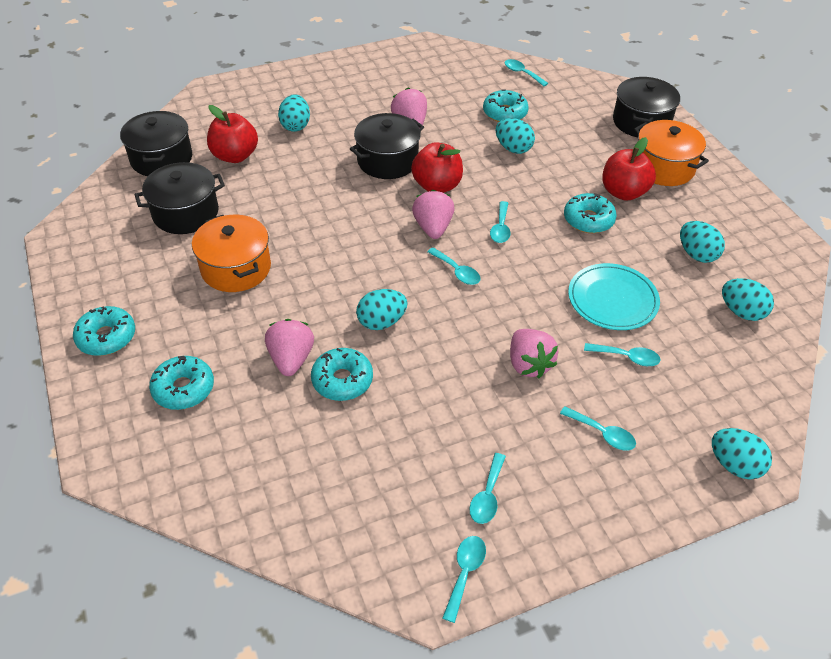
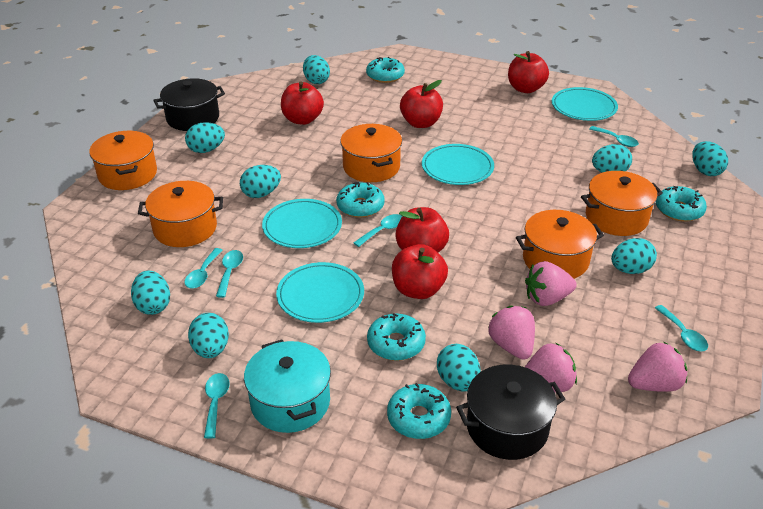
black pot: [120,111,192,176] [134,162,225,234] [350,113,424,179] [613,77,680,138] = 4 -> [153,78,225,131] [456,365,565,460] = 2
orange pot: [192,215,271,292] [634,120,709,186] = 2 -> [89,131,157,190] [138,181,223,247] [340,124,402,182] [516,210,604,279] [581,171,663,236] = 5
red apple: [207,105,258,163] [411,142,463,193] [602,137,656,201] = 3 -> [281,81,324,125] [392,244,448,299] [396,207,449,252] [400,80,443,128] [508,51,549,93] = 5
turquoise egg: [278,94,310,132] [356,289,408,330] [496,118,535,154] [680,221,725,263] [712,428,772,479] [722,278,774,321] = 6 -> [131,270,170,315] [185,122,225,153] [188,313,229,358] [240,165,281,198] [303,55,330,84] [437,344,481,392] [592,144,632,173] [611,238,657,274] [692,141,728,176] = 9
turquoise plate: [568,263,660,330] = 1 -> [262,199,342,248] [276,262,364,323] [422,144,494,185] [552,87,618,121] = 4
turquoise pot: none = 0 -> [244,340,331,433] = 1
turquoise spoon: [427,247,481,285] [442,536,486,623] [469,453,506,524] [490,201,510,243] [505,59,548,86] [560,406,636,451] [584,343,661,366] = 7 -> [184,248,223,289] [204,373,230,439] [216,250,243,298] [353,214,402,247] [589,126,639,147] [655,305,708,351] = 6

